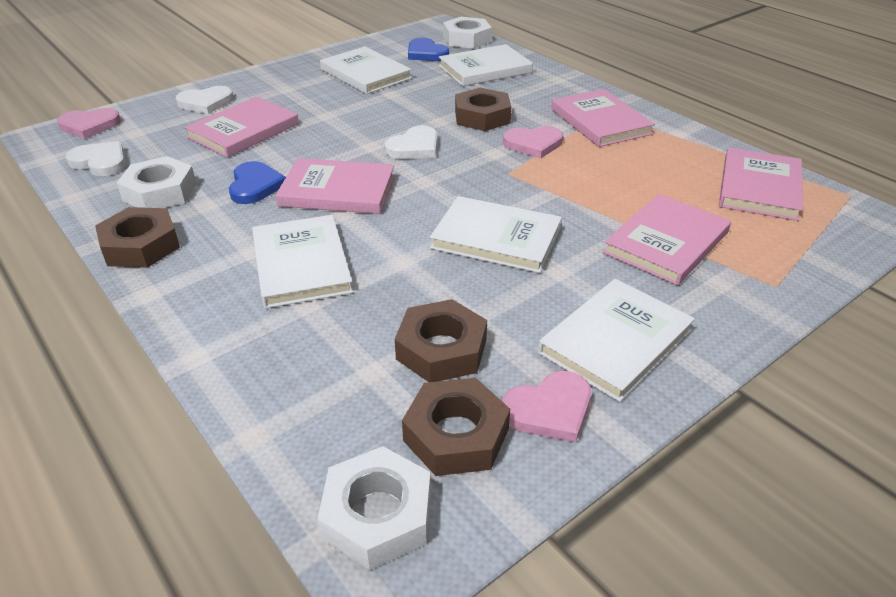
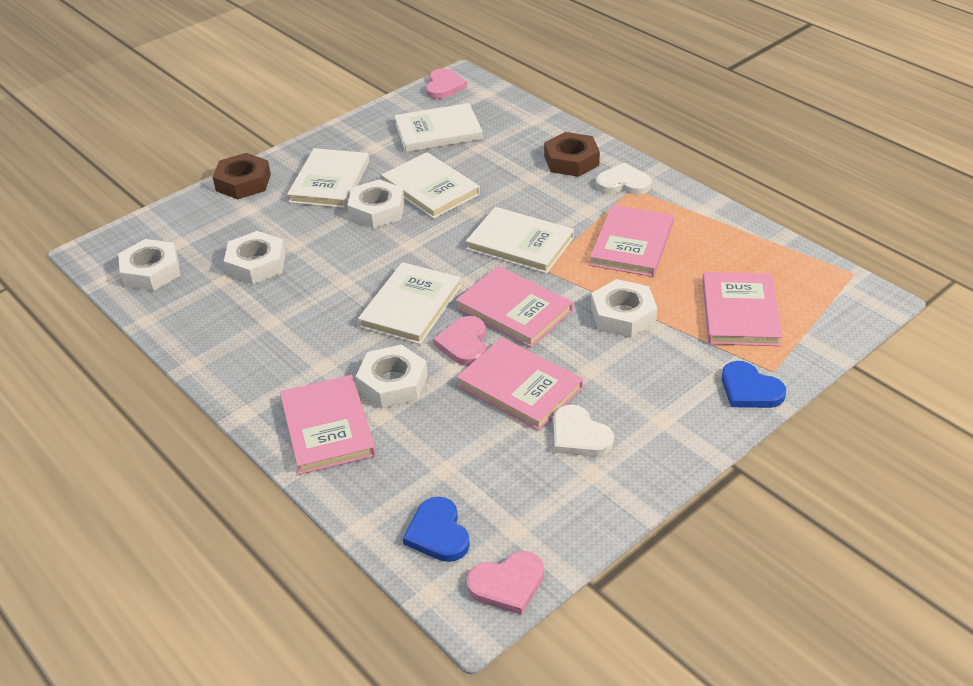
brown nut: [95,207,180,268] [395,299,487,382] [402,378,510,476] [455,88,511,131] = 4 -> [213,153,271,199] [544,132,600,177] = 2
white heart: [66,141,126,176] [175,86,234,114] [384,125,438,159] = 3 -> [553,405,614,457] [596,163,651,195] = 2
white nut: [117,156,196,208] [317,446,431,570] [443,17,492,49] = 3 -> [118,239,181,291] [224,231,285,284] [347,179,405,229] [356,345,428,409] [591,279,657,338] = 5

